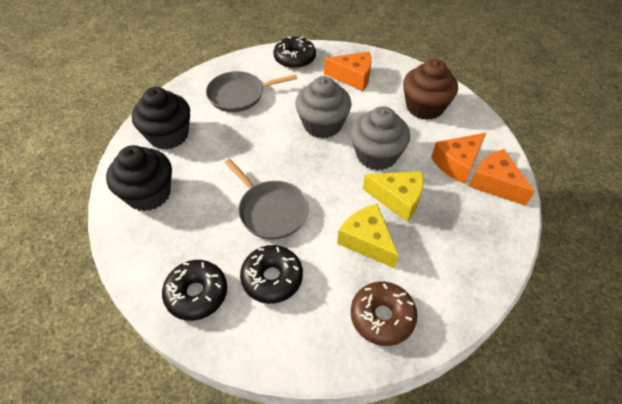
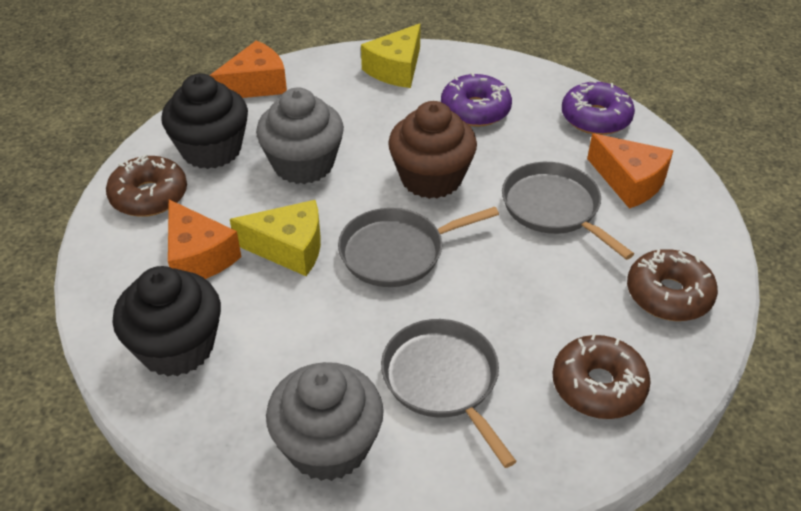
black donut: [162,260,227,321] [240,245,303,304] [273,36,316,69] = 3 -> none = 0
brown donut: [351,282,417,346] = 1 -> [106,154,187,217] [553,333,651,419] [627,249,718,321] = 3
grey pan: [206,71,297,112] [225,159,309,240] = 2 -> [338,207,499,287] [381,319,517,468] [502,162,634,260] = 3
purple donut: none = 0 -> [441,72,512,127] [562,80,635,135] = 2

